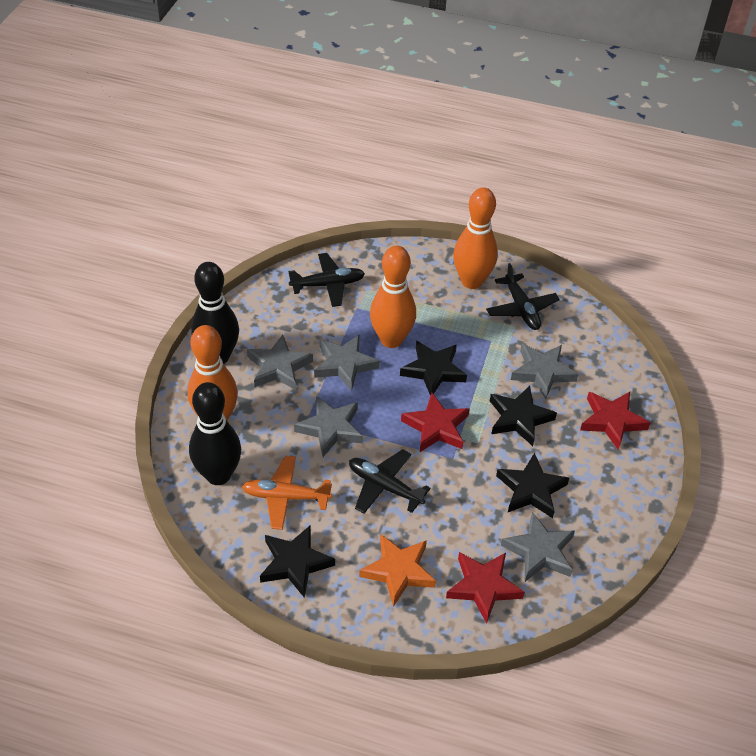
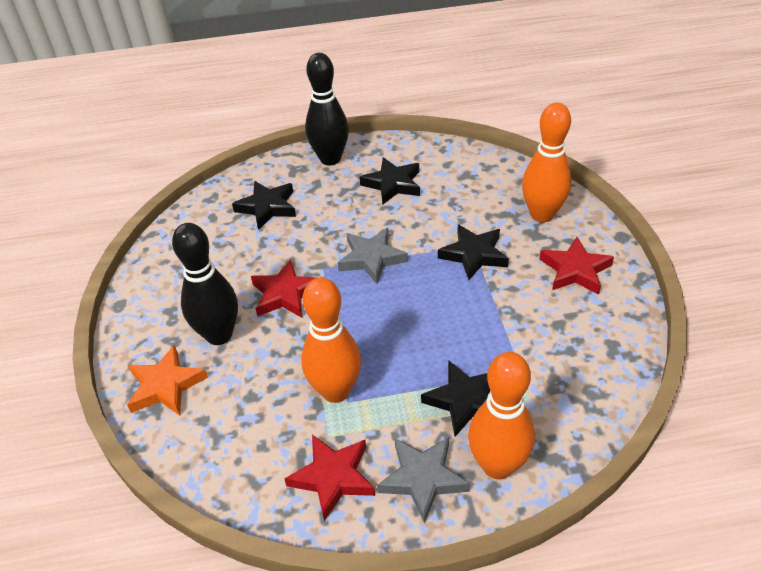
black plane: [288,253,365,307] [349,449,431,514] [486,263,560,330] = 3 -> none = 0
grey star: [247,334,313,390] [294,396,363,457] [314,334,380,391] [501,512,575,582] [511,344,579,399] = 5 -> [338,228,408,284] [377,437,470,524] = 2
orange plane: [242,456,332,530] = 1 -> none = 0

